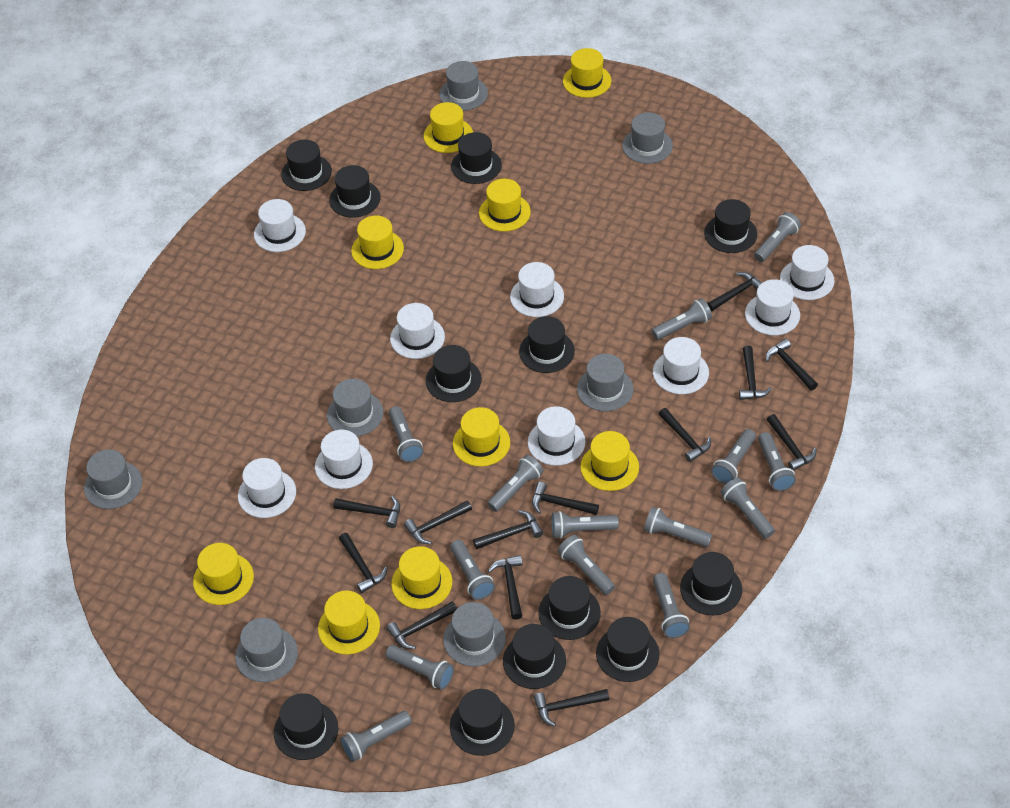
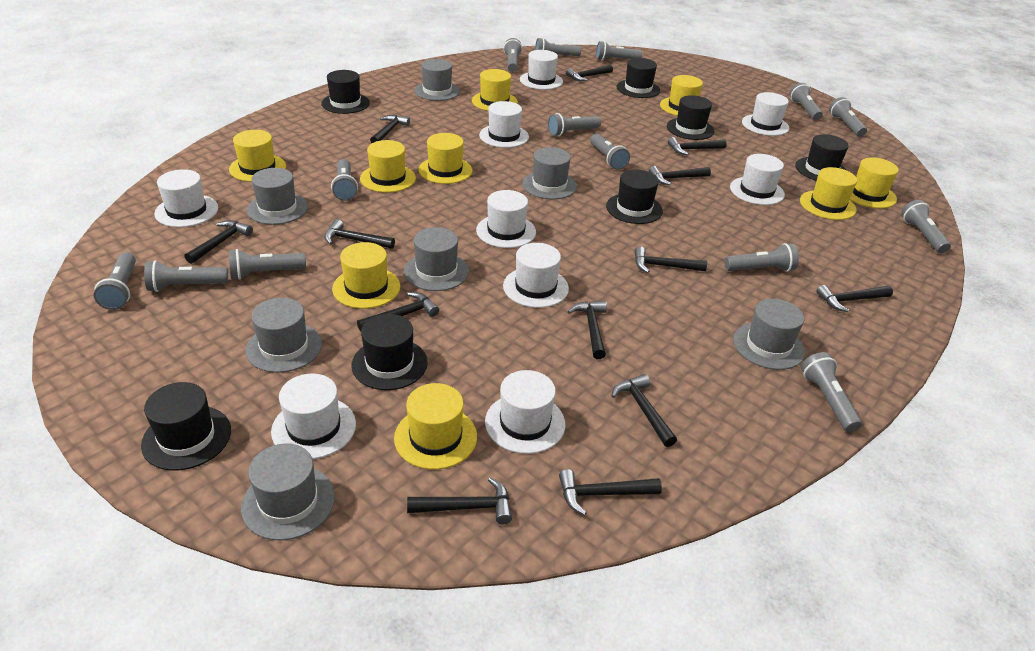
black hat: [274,693,338,760] [281,139,332,191] [329,165,380,218] [426,345,482,402] [450,689,515,756] [451,132,502,184] [503,624,566,689] [519,316,575,373] [538,576,601,640] [596,617,659,682] [680,552,742,615] [704,199,757,253] = 12 -> [141,382,231,471] [321,70,370,114] [351,314,428,390] [606,170,663,224] [616,58,660,98] [667,95,715,140] [795,134,849,181] = 7

